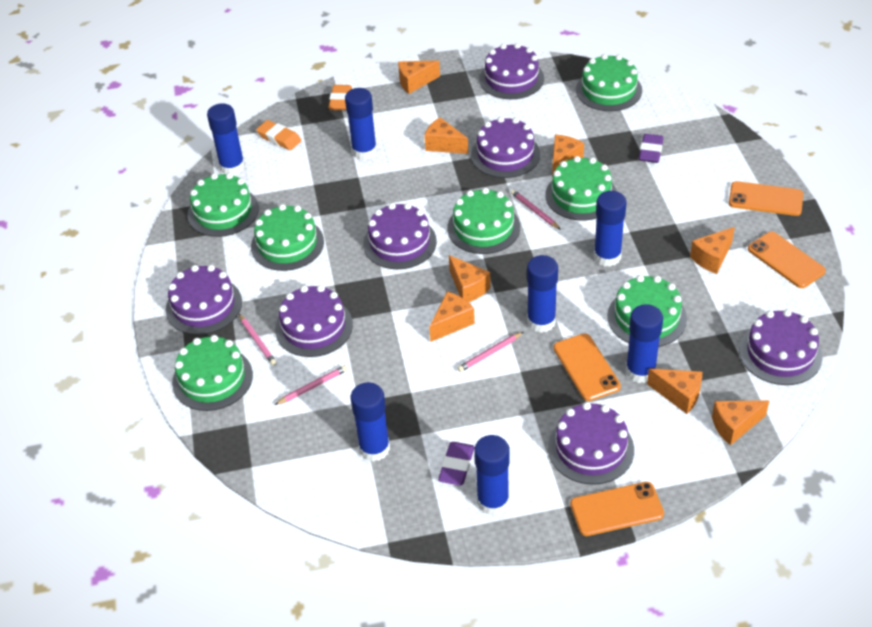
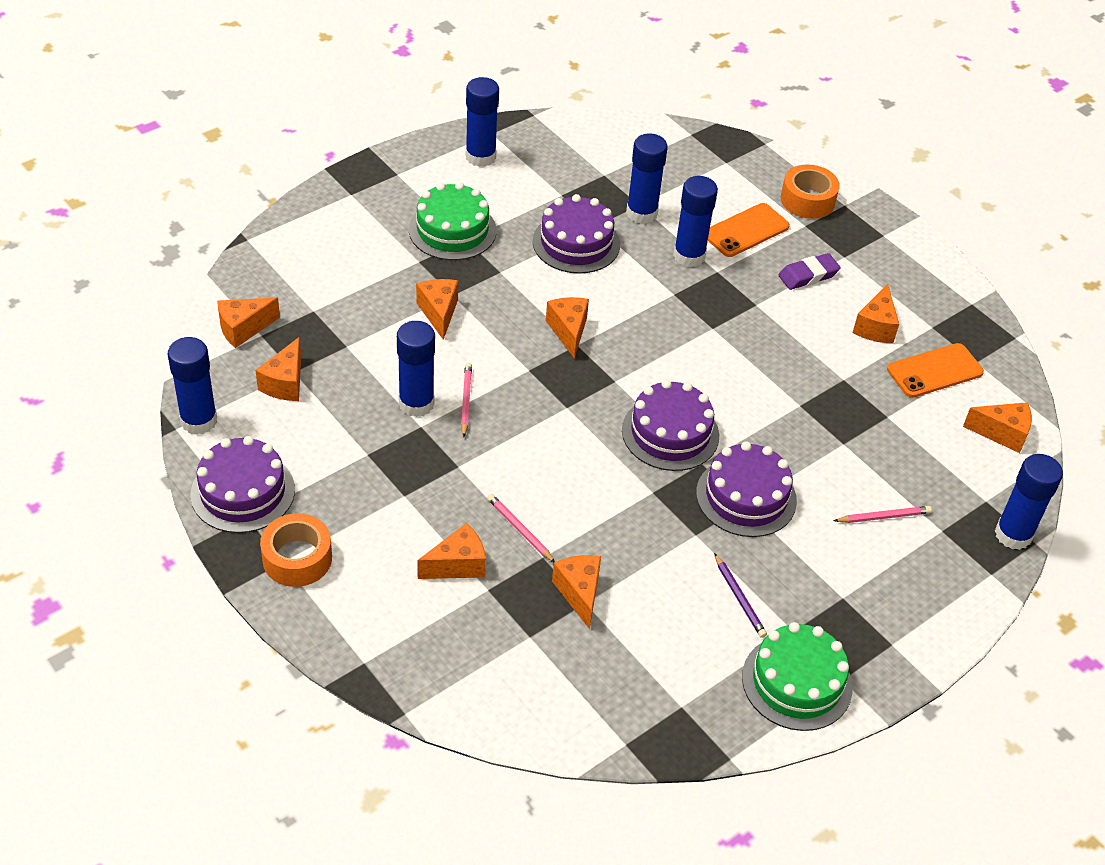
blue glue stick: [207,103,245,175] [345,88,377,160] [351,382,390,462] [474,435,510,516] [527,255,558,333] [594,191,627,267] [626,304,663,383] = 7 -> [168,337,217,435] [397,321,435,417] [466,77,499,167] [626,133,668,224] [673,176,718,267] [995,454,1063,550] = 6
green cake: [172,335,253,411] [188,173,259,237] [251,204,324,271] [447,188,520,254] [545,156,617,220] [576,54,642,111] [607,275,687,347] = 7 -> [409,182,497,260] [742,622,853,731] = 2
orange eraser: [256,120,301,150] [328,85,352,110] = 2 -> none = 0
orange phone: [553,333,621,401] [570,482,664,536] [729,181,803,216] [748,232,826,288] = 4 -> [708,203,790,257] [887,343,984,398] = 2
orange tape: none = 0 -> [260,513,332,587] [781,164,840,219] = 2
pink pencil: [239,314,277,365] [275,365,347,405] [458,332,523,372] [511,190,561,230] = 4 -> [461,363,472,437] [487,494,555,562] [834,506,932,523] = 3
purple cake: [166,265,242,335] [275,285,353,357] [363,203,437,269] [471,117,540,178] [479,43,544,99] [548,402,634,485] [739,309,823,385] = 7 -> [191,436,295,533] [533,194,620,274] [622,380,719,471] [696,442,797,537] = 4
purple eraser: [438,442,475,486] [639,134,663,163] = 2 -> [779,253,841,290] = 1
purple pencil: none = 0 -> [714,553,767,638] = 1

